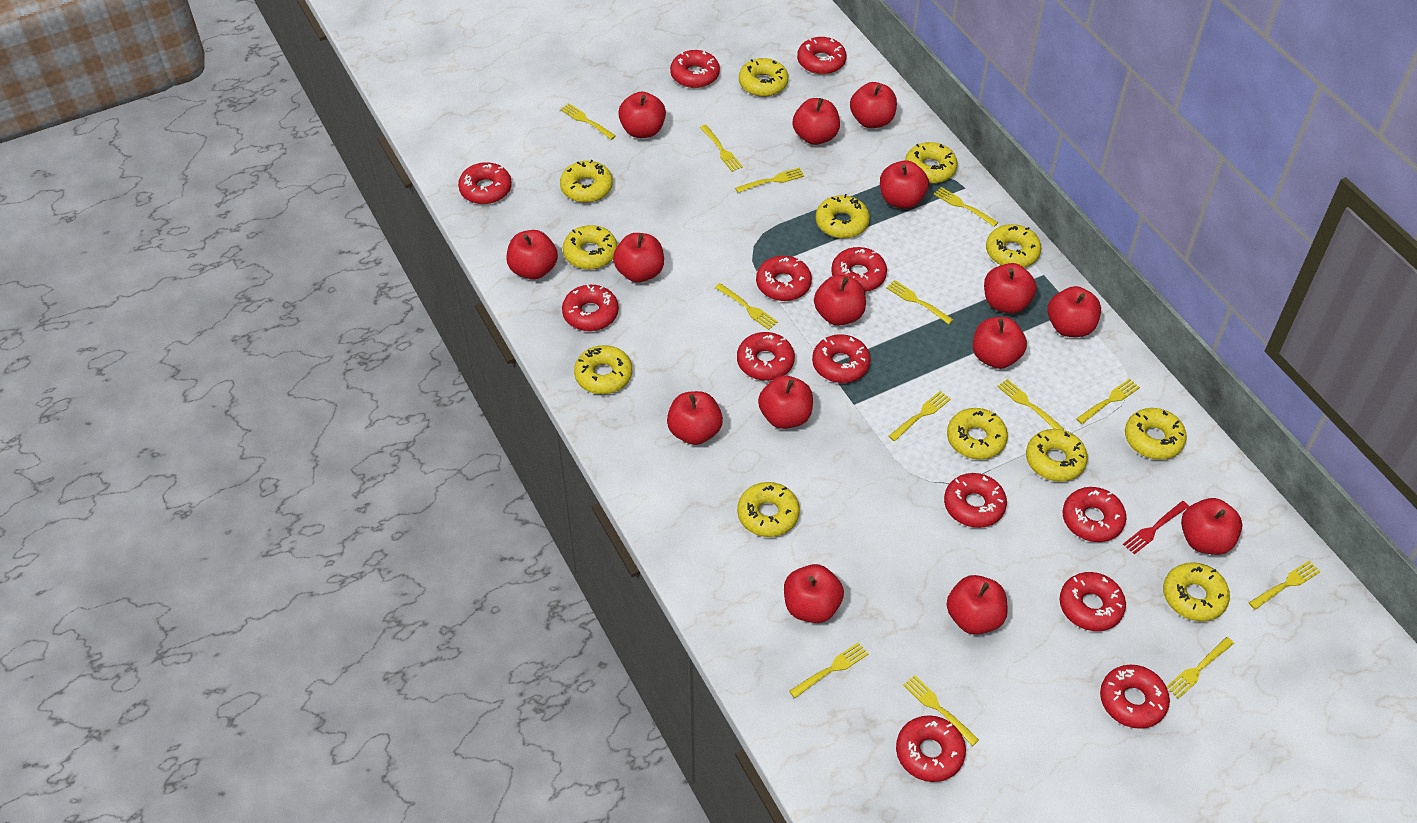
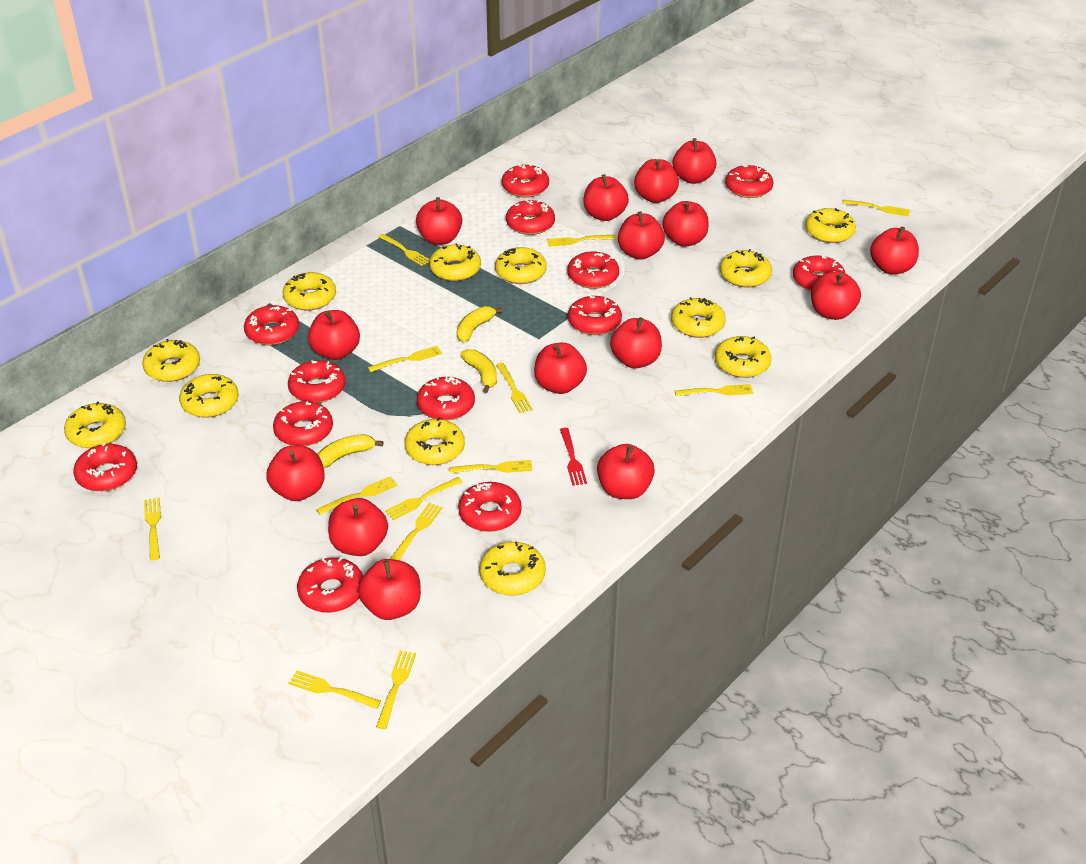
yellow banana: none = 0 -> [317,434,383,468] [456,306,503,342] [461,349,497,393] = 3

